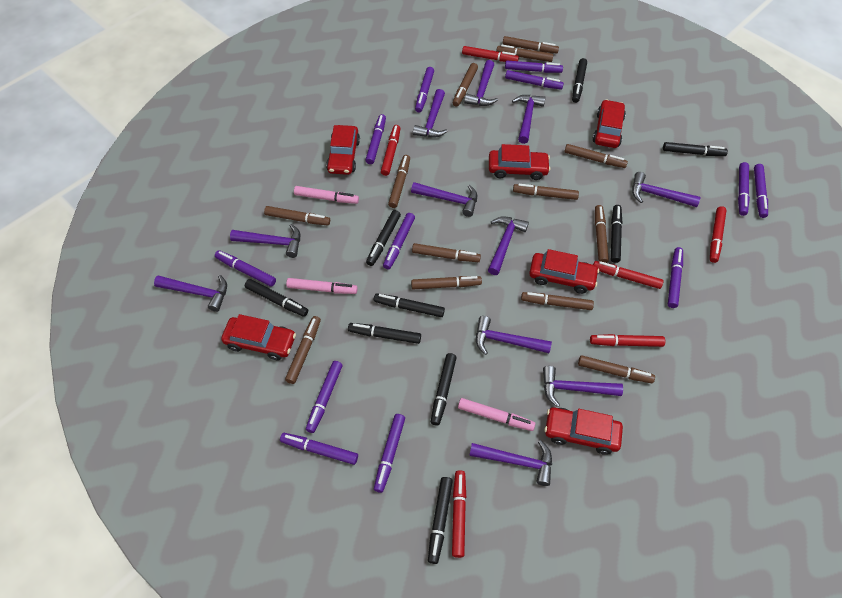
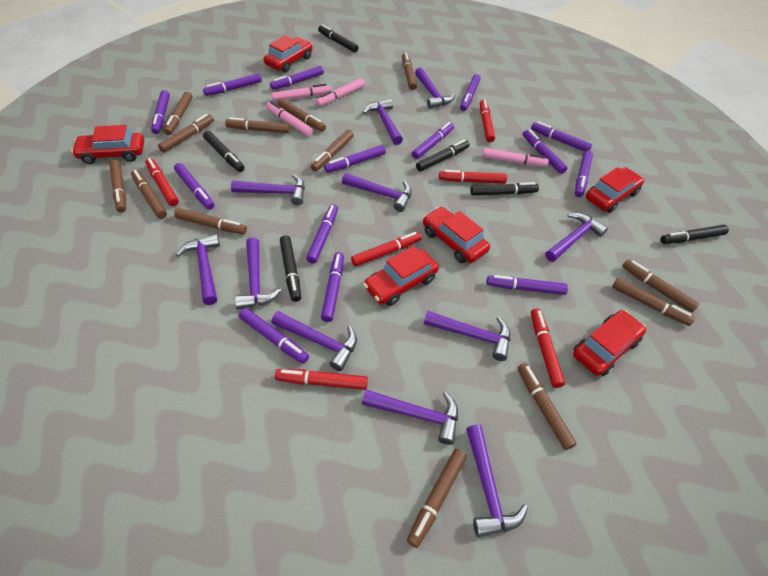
black marker: [245,279,308,317] [348,323,421,344] [366,210,401,266] [374,293,445,317] [428,477,453,564] [431,353,457,426] [572,58,587,103] [611,205,622,263] [663,142,728,156] = 9 -> [203,131,245,172] [280,235,301,302] [318,24,359,53] [416,140,470,171] [470,182,539,196] [660,225,729,244] = 6
pink marker: [286,278,358,294] [294,186,359,204] [458,398,535,431] = 3 -> [266,101,313,136] [271,84,331,101] [316,78,365,106] [482,148,549,167] = 4
purple marker: [215,250,276,287] [280,433,358,465] [306,361,343,433] [365,114,386,164] [374,414,405,493] [383,213,415,269] [415,67,434,112] [505,61,563,73] [505,70,564,89] [668,247,683,308] [738,162,750,216] [754,164,768,218] = 12 -> [151,90,170,134] [174,163,215,210] [203,73,262,96] [239,308,309,364] [270,66,324,90] [306,204,338,264] [321,252,344,322] [324,145,386,173] [412,122,454,159] [460,74,481,111] [487,275,568,295] [523,130,567,174] [531,121,592,151] [575,151,593,197] = 14

